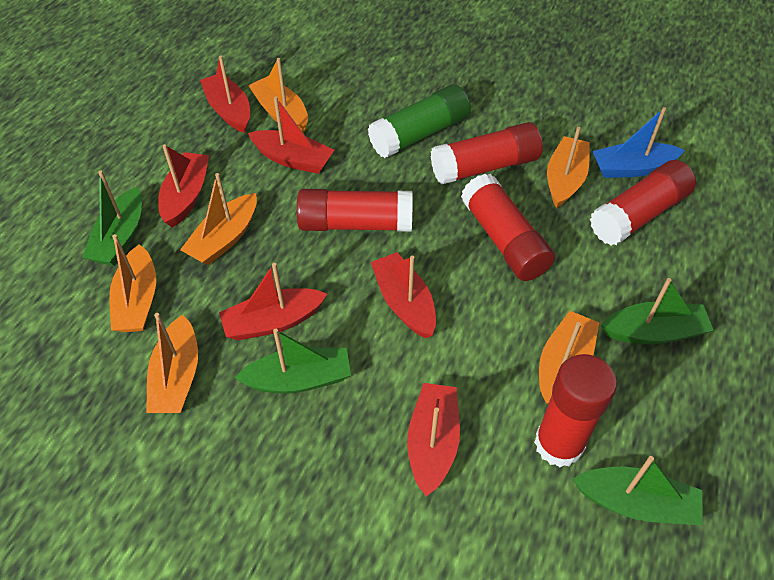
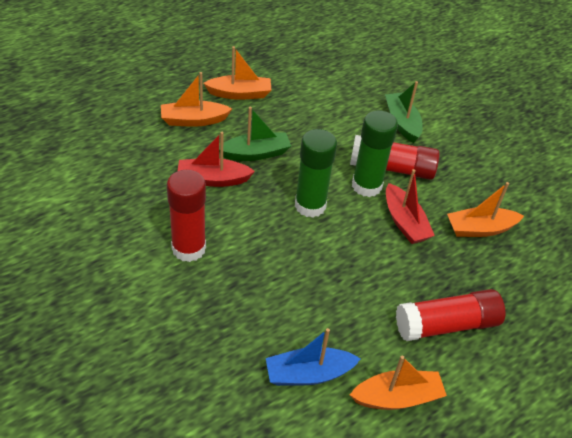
green boat: [82,170,142,266] [234,329,351,394] [573,456,703,525] [601,278,714,344] = 4 -> [219,107,291,161] [385,81,423,143] = 2
green glue stick: [368,84,471,158] = 1 -> [295,129,337,218] [352,110,398,197] = 2
orange boat: [109,234,156,332] [146,313,198,413] [180,173,257,265] [248,58,308,133] [539,311,599,405] [547,127,590,208] = 6 -> [161,72,232,127] [203,46,271,100] [350,356,447,410] [447,182,524,237] = 4
red boat: [158,144,209,228] [200,55,250,133] [219,263,327,340] [248,96,334,174] [371,252,436,339] [407,383,460,496] = 6 -> [178,132,255,187] [386,169,435,244] = 2
red glue stick: [297,189,413,232] [431,122,543,185] [461,174,555,281] [534,354,617,467] [590,160,696,246] = 5 -> [167,170,206,262] [350,135,440,180] [396,289,506,341] = 3

